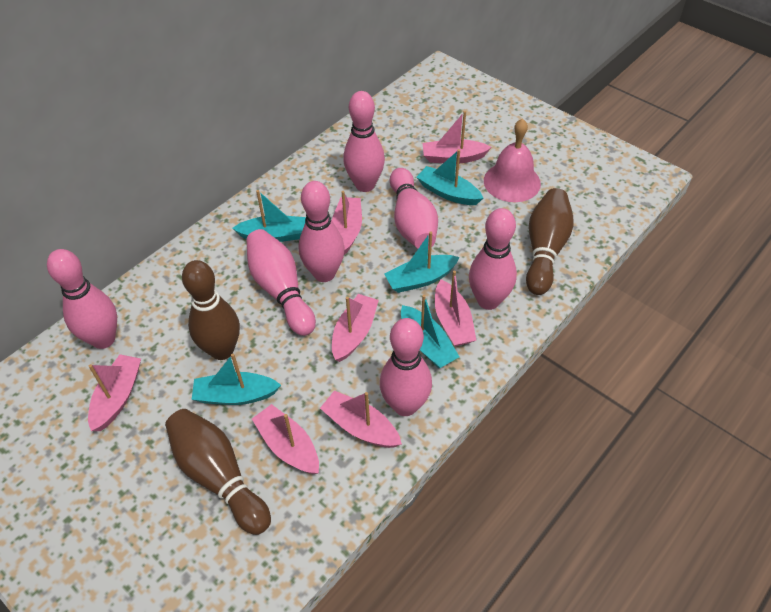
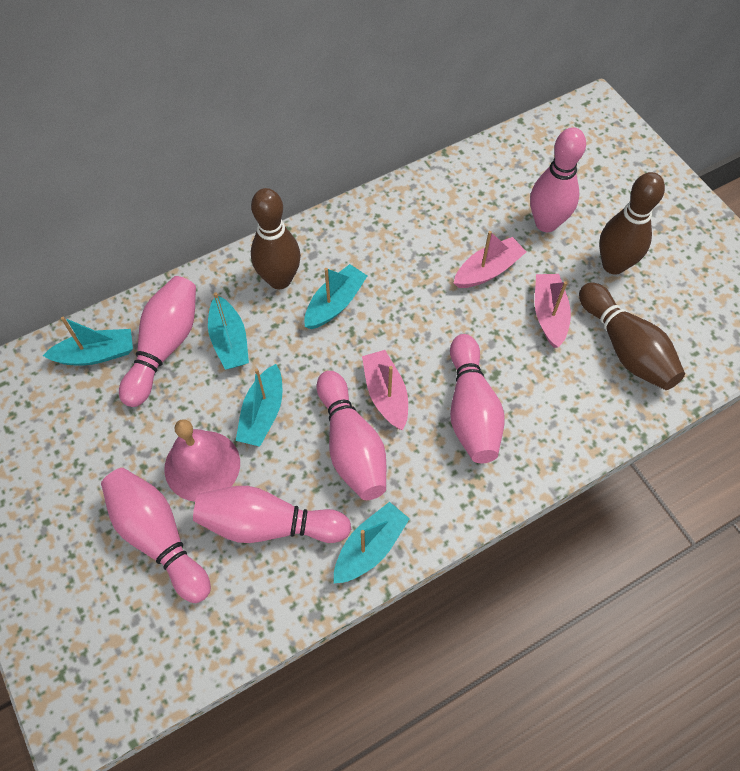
pink boat: [88,354,141,431] [252,404,319,474] [320,391,402,448] [332,191,362,255] [332,294,379,362] [423,111,491,163] [435,271,476,346] = 7 -> [362,350,408,430] [454,231,526,288] [535,274,571,348] = 3
pink bowling pin: [47,249,117,349] [246,229,316,336] [299,181,345,282] [343,91,385,192] [380,318,432,416] [390,168,438,249] [469,208,517,310] = 7 -> [101,468,211,603] [119,276,196,407] [193,486,351,543] [317,371,386,500] [450,334,505,463] [530,127,586,232] = 6

